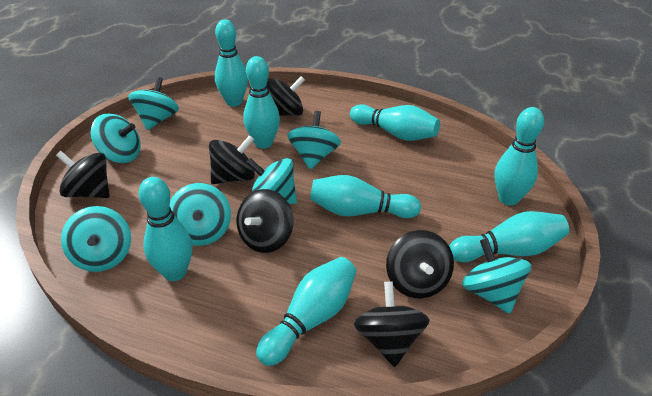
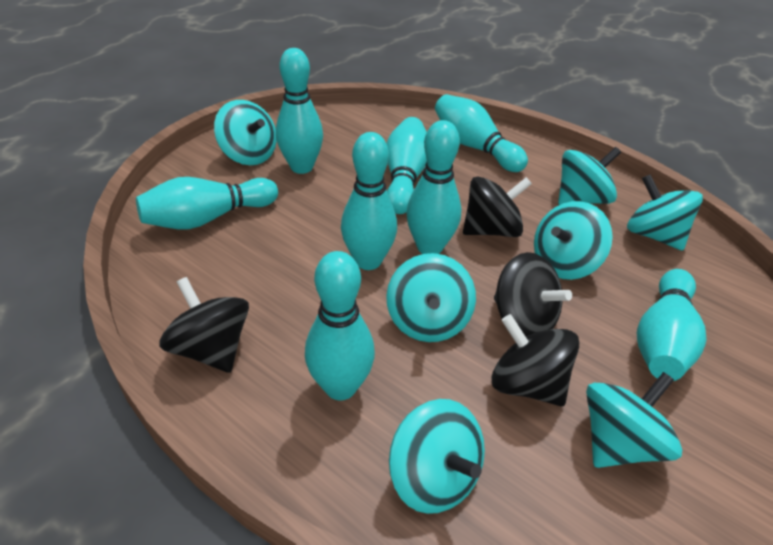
black spinning top: [56,151,110,198] [209,135,255,184] [237,189,294,253] [267,76,305,116] [354,281,430,367] [386,230,454,298] = 6 -> [159,277,249,373] [463,176,532,237] [491,314,579,406] [494,252,572,336] = 4

